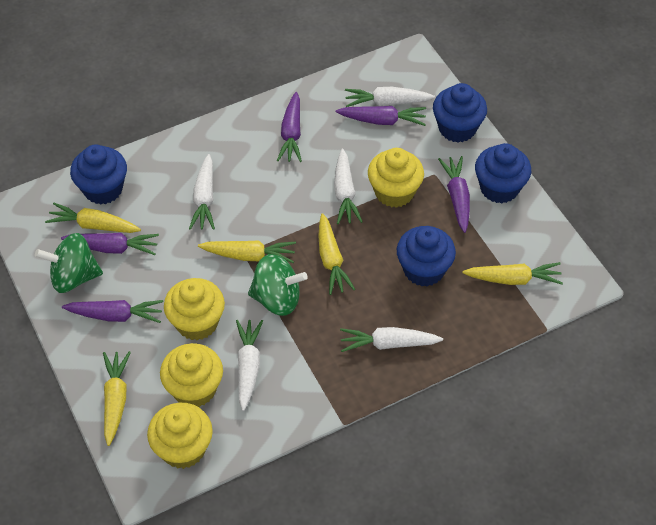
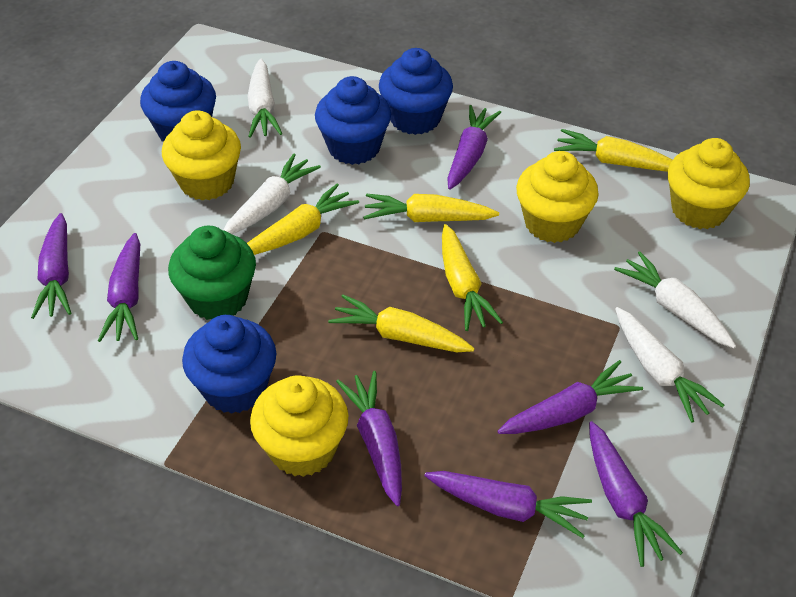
green cupcake: none = 0 -> [168,226,256,320] = 1
green spinning top: [35,233,103,293] [248,254,308,316] = 2 -> none = 0
purple carrot: [61,233,159,255] [62,300,164,323] [277,92,302,162] [336,106,426,126] [438,156,470,233] = 5 -> [31,213,71,319] [98,233,140,342] [336,371,402,506] [424,471,592,538] [447,105,501,190] [497,360,643,434] [589,421,683,567] = 7
white carrot: [189,154,215,230] [236,320,263,411] [334,149,363,224] [340,327,443,352] [345,87,435,107] = 5 -> [224,153,321,234] [248,59,282,138] [614,252,736,348] [615,307,724,423] = 4

